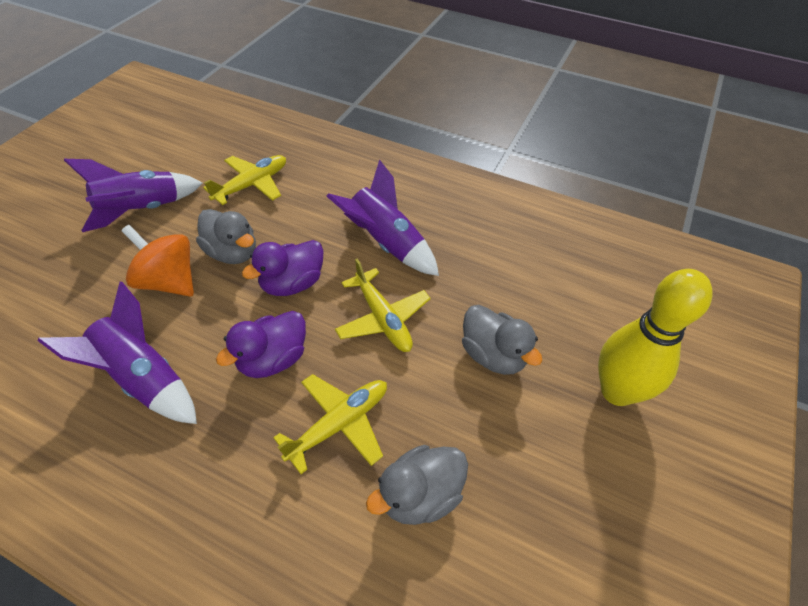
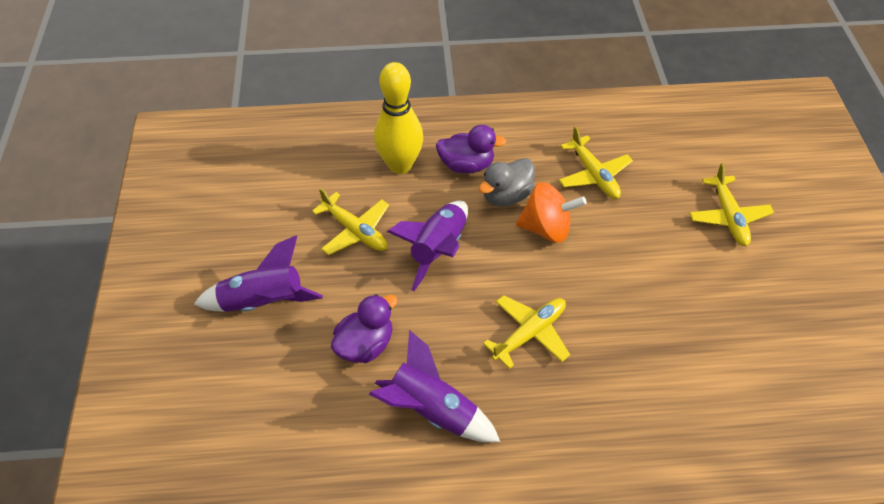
grey duck: [196,209,256,264] [366,445,468,525] [462,305,542,375] = 3 -> [479,158,535,207] = 1
yellow plane: [203,155,286,205] [273,374,387,474] [335,259,431,352] = 3 -> [312,188,389,255] [483,295,570,369] [559,126,633,199] [689,163,774,246] = 4

